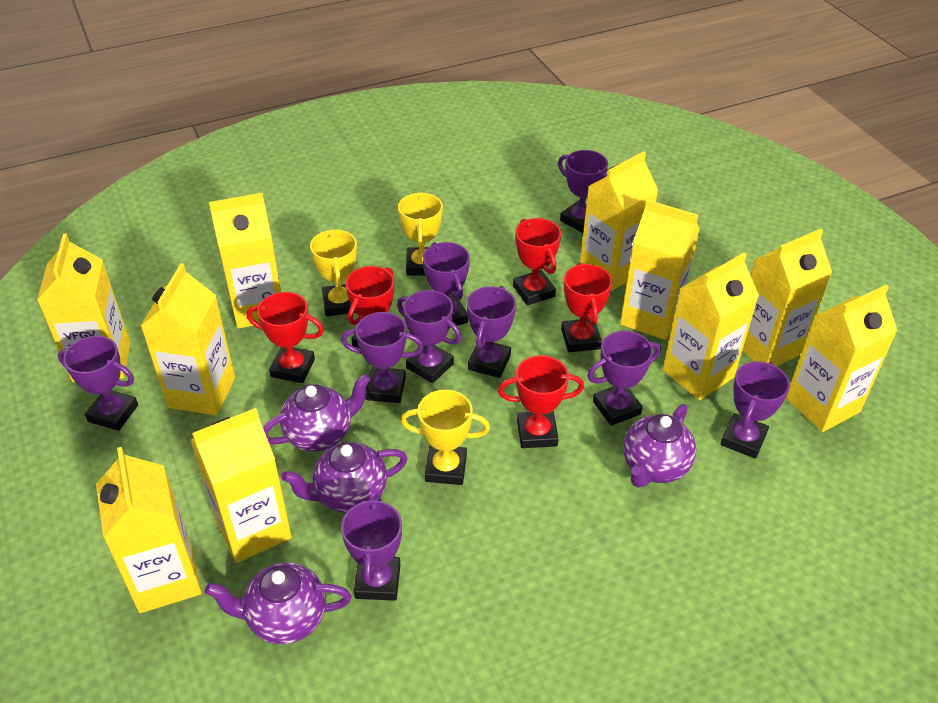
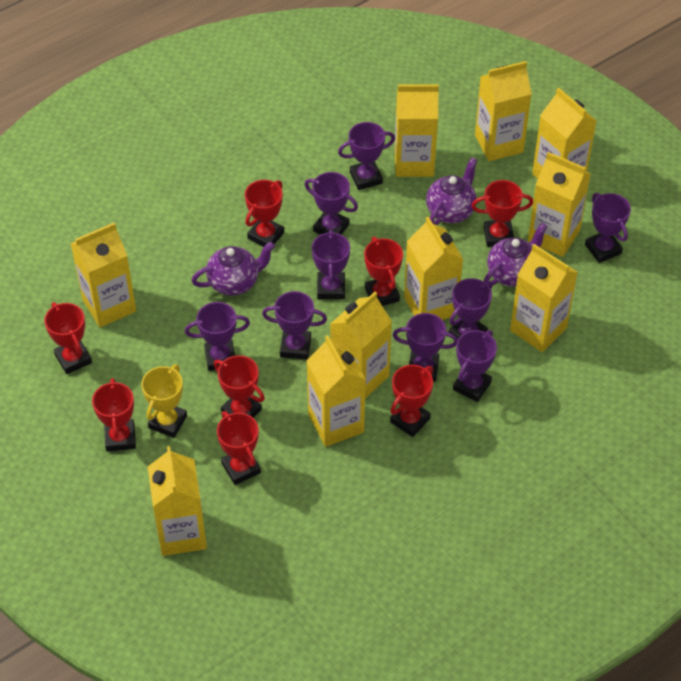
purple teapot: [205,562,352,644] [263,373,371,452] [281,442,408,513] [623,404,697,487] = 4 -> [192,242,275,296] [426,157,477,225] [483,223,548,287] = 3
red trophy: [247,292,324,383] [346,266,394,348] [498,355,584,448] [513,218,561,306] [561,263,613,352] = 5 -> [44,302,92,374] [92,378,136,452] [214,355,265,418] [217,411,261,485] [245,180,284,247] [364,237,403,306] [390,365,433,437] [472,180,533,247] = 8
yellow trophy: [310,229,357,316] [398,192,443,276] [401,390,490,485] = 3 -> [141,364,187,438] = 1

